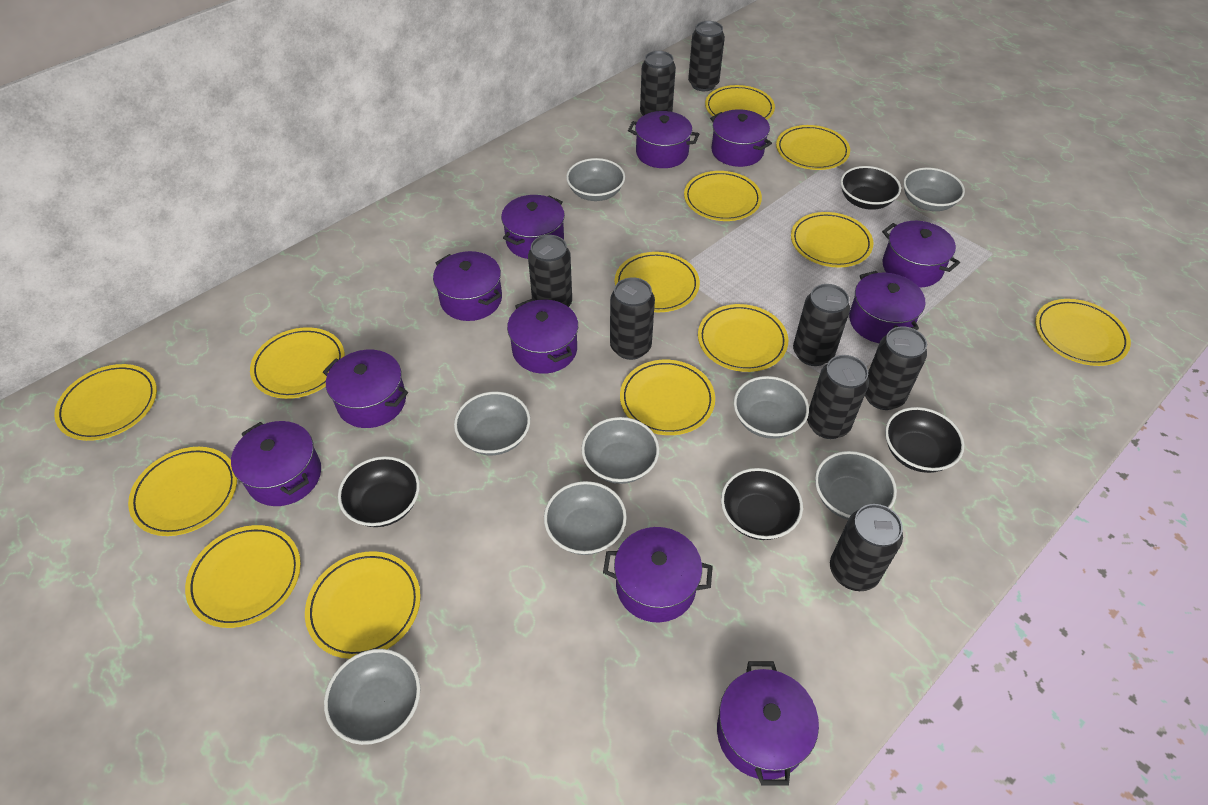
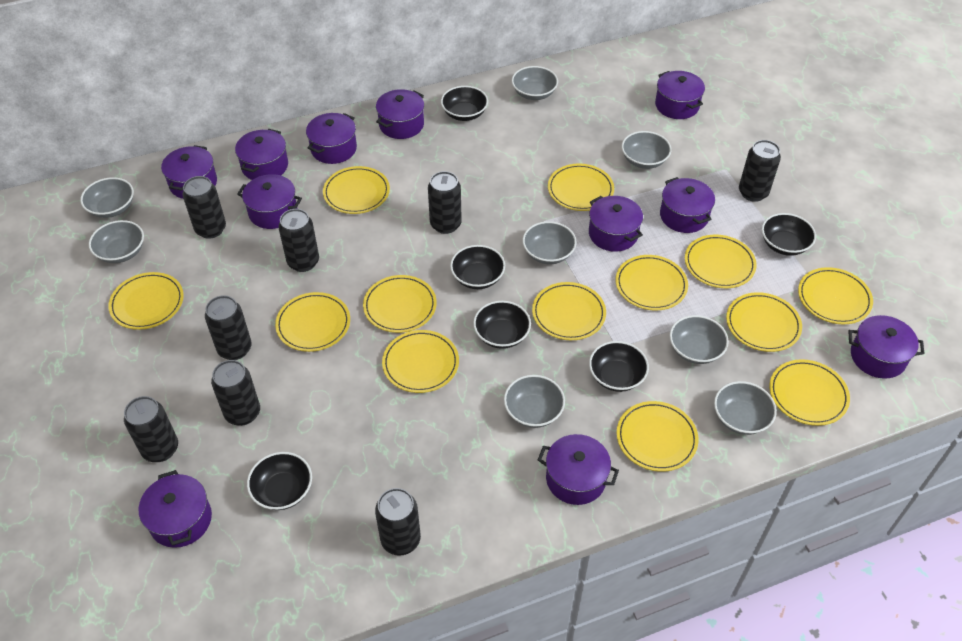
black bowl: [338,456,420,527] [721,468,803,540] [840,166,901,210] [885,407,964,473] = 4 -> [247,452,312,510] [441,86,488,121] [450,245,505,289] [473,301,531,349] [589,341,649,392] [762,213,816,256] = 6

